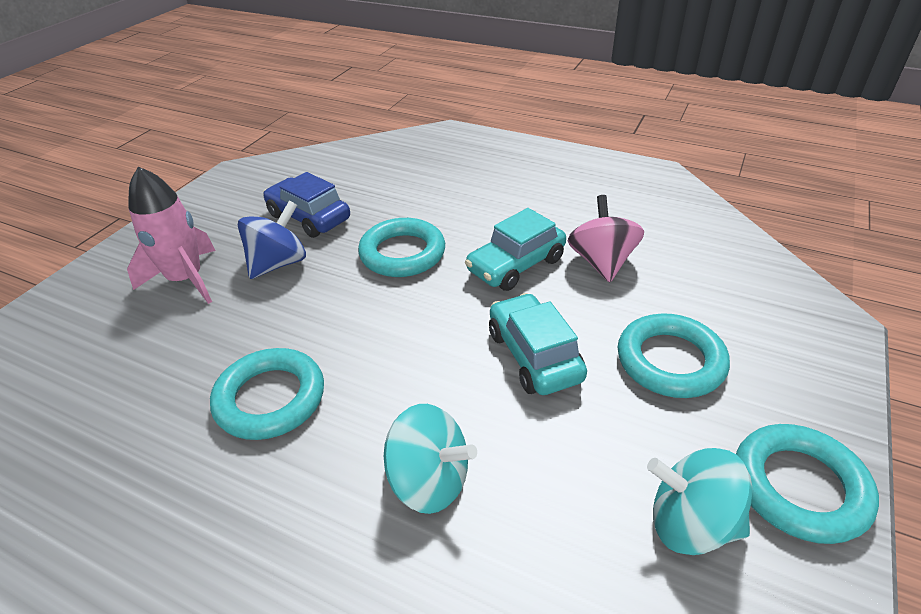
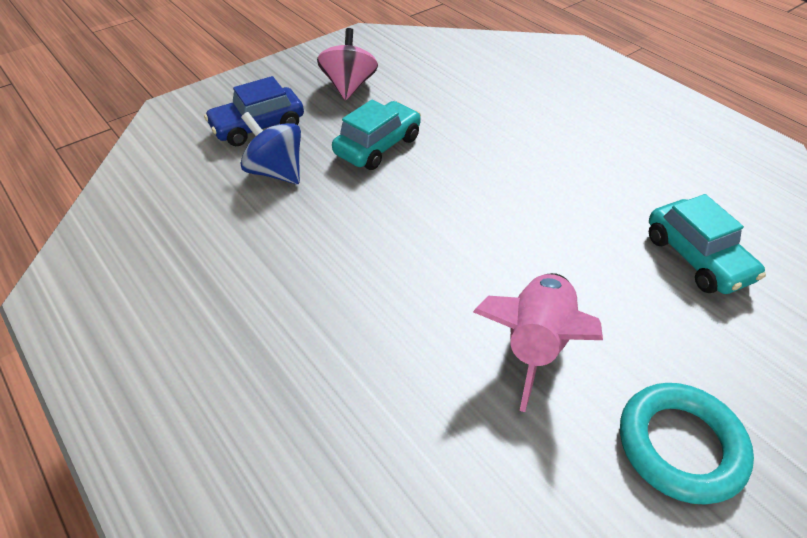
turquoise ring: [210,348,324,440] [358,218,445,277] [618,313,730,398] [736,424,879,544] = 4 -> [620,383,754,505] = 1
turquoise spinning top: [384,404,477,514] [647,448,752,555] = 2 -> none = 0

